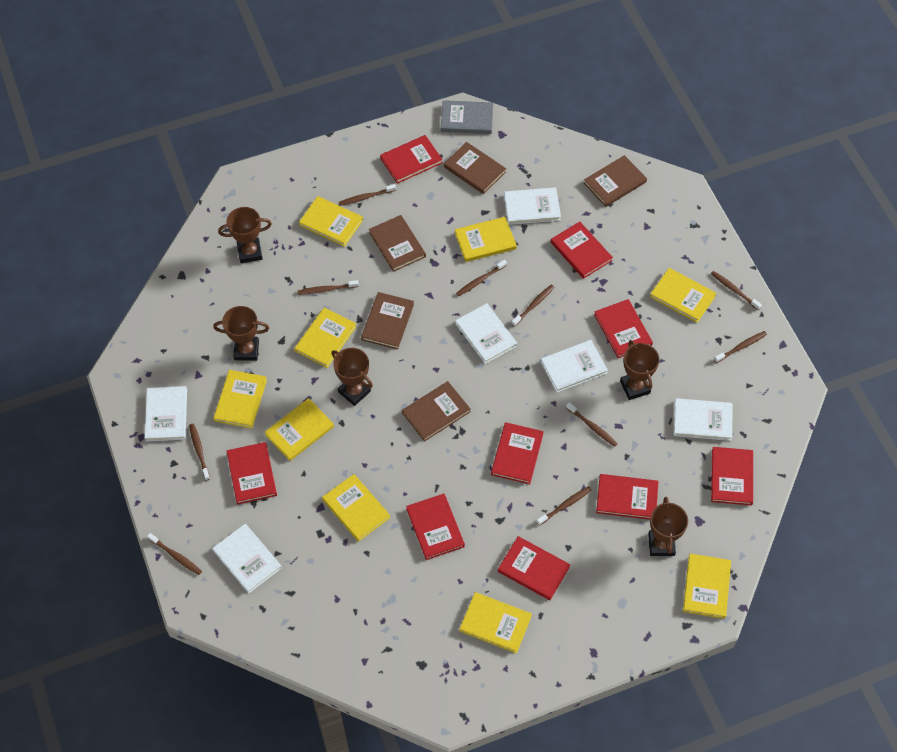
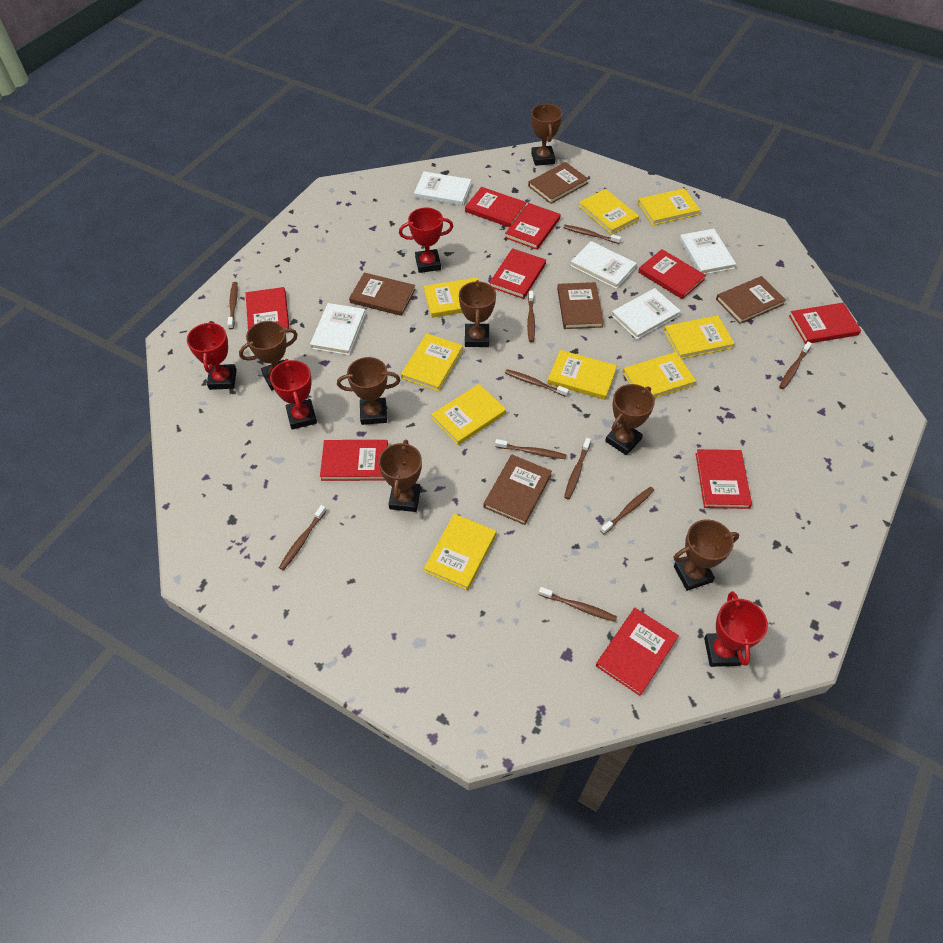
brown trophy: [213,306,269,361] [218,207,272,263] [332,348,373,406] [620,340,660,400] [648,497,688,556] = 5 -> [239,321,298,390] [337,357,400,425] [379,440,422,512] [459,280,496,347] [531,104,562,166] [605,384,655,455] [673,519,739,591] = 7
grey book: [441,100,493,134] = 1 -> none = 0
red trophy: none = 0 -> [187,321,237,390] [270,359,317,430] [399,207,453,273] [704,591,768,667] = 4
white book: [145,386,187,441] [212,524,282,593] [455,303,517,364] [504,187,561,225] [541,340,608,393] [674,398,732,441] = 6 -> [310,303,366,355] [414,172,472,206] [570,241,637,289] [611,288,681,339] [679,229,736,274] = 5

